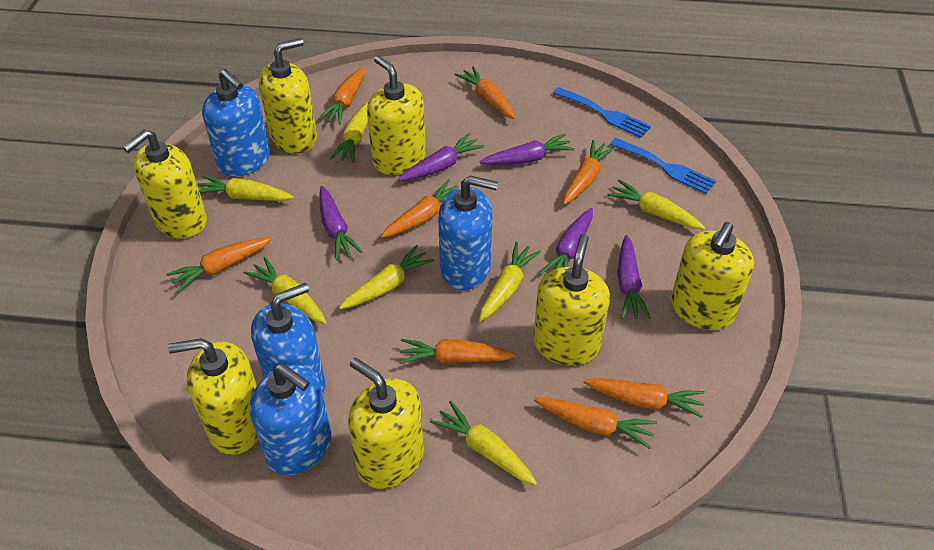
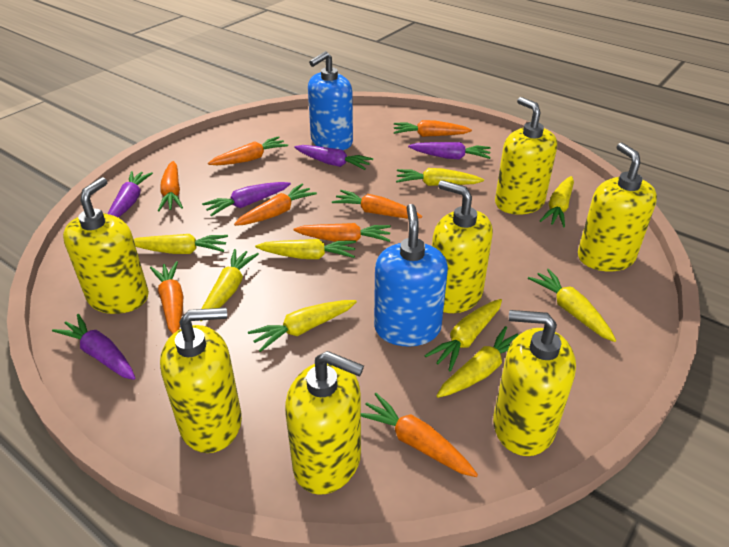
blue fork: [553,87,651,138] [610,138,716,194] = 2 -> none = 0
blue soap dispenser: [202,69,270,177] [250,364,331,475] [251,283,326,394] [438,176,498,290] = 4 -> [308,51,353,150] [374,204,448,347] = 2
yellow carrot: [198,175,294,201] [243,257,327,324] [330,101,369,163] [339,245,434,309] [430,401,537,485] [479,242,541,322] [607,179,705,230] = 7 -> [134,234,228,254] [200,249,259,321] [248,300,357,352] [255,239,356,259] [396,168,484,186] [424,299,502,372] [436,326,518,398] [528,269,616,342] [540,176,574,227] = 9

